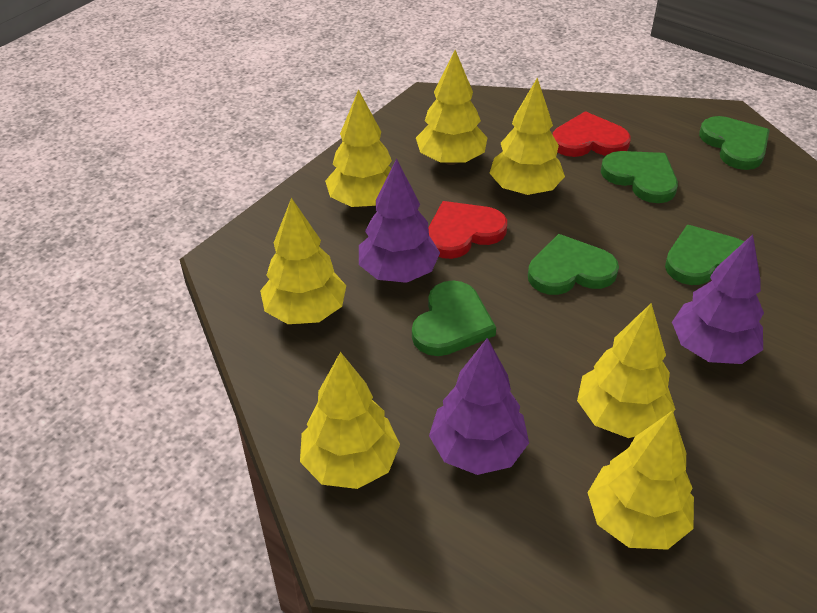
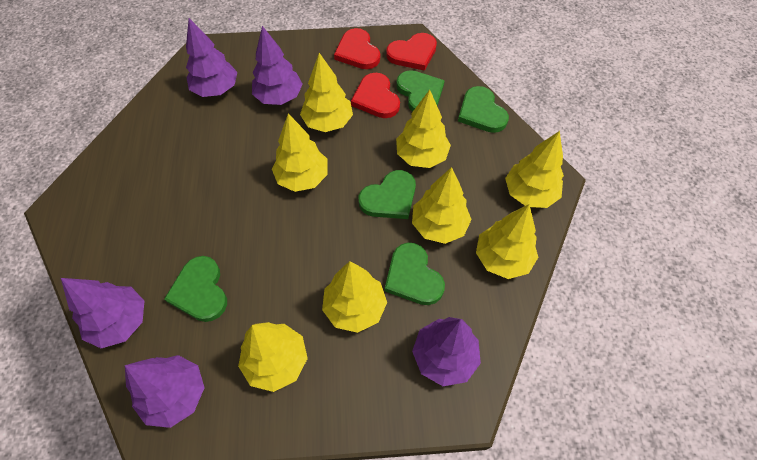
purple tree: [359,158,440,283] [429,338,529,475] [672,234,764,364] = 3 -> [61,278,144,348] [125,355,205,428] [186,18,238,97] [252,26,303,105] [412,317,481,386] = 5
red heart: [428,201,507,259] [553,111,631,157] = 2 -> [334,28,380,69] [351,73,400,118] [386,33,437,71] = 3
yellow tree: [260,198,346,324] [300,352,400,489] [325,89,392,207] [416,50,488,165] [490,77,565,195] [577,303,675,438] [587,411,694,550] = 7 -> [238,322,308,392] [272,113,328,192] [300,53,353,132] [322,261,387,333] [396,90,451,168] [412,167,472,244] [476,204,538,279] [505,131,564,208] = 8

